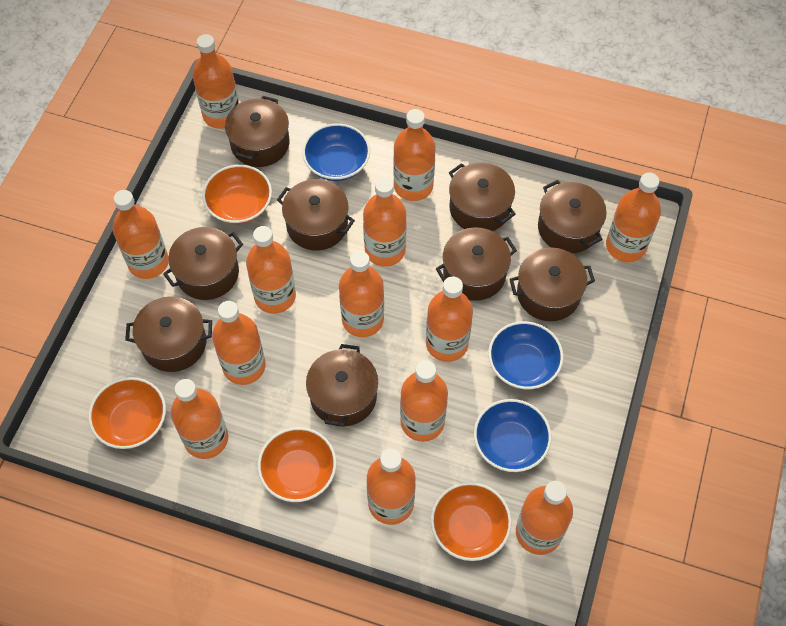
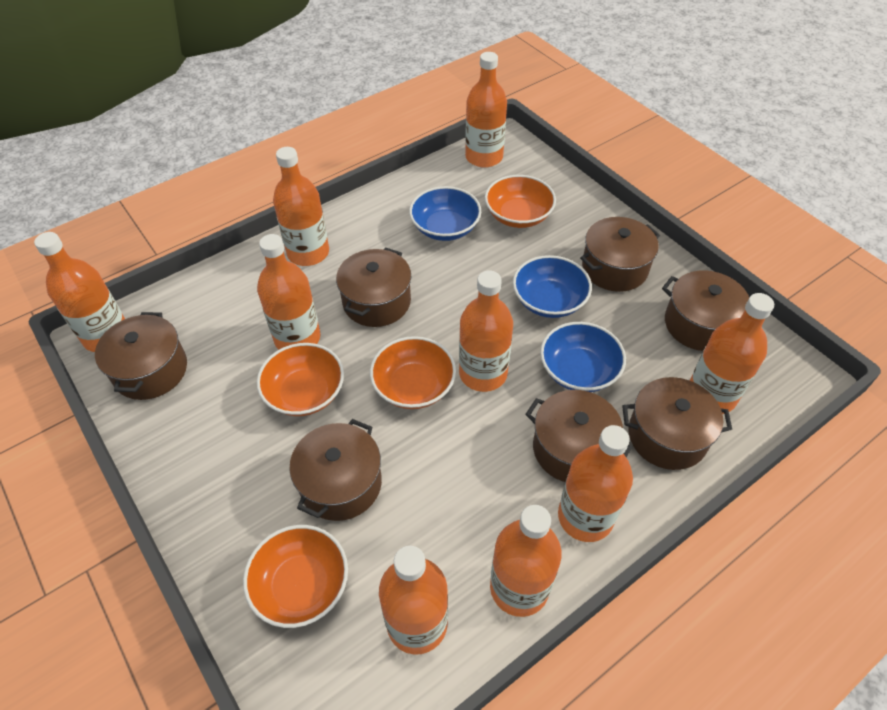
brown pot: [125,296,212,372] [163,227,243,300] [225,96,290,167] [277,179,355,251] [306,344,378,427] [436,227,517,301] [449,163,516,231] [509,247,595,321] [538,180,607,253] = 9 -> [95,312,187,400] [289,419,382,521] [336,247,411,327] [525,390,632,482] [580,217,660,292] [622,377,732,470] [662,270,749,351] = 7
orange bottle: [112,190,169,279] [171,379,228,459] [192,34,239,129] [212,301,266,385] [246,226,296,314] [339,251,384,337] [363,177,407,267] [367,449,415,525] [393,109,436,201] [400,361,448,442] [426,276,473,362] [516,481,573,555] [606,172,661,262] = 13 -> [34,232,125,352] [257,234,320,350] [273,147,329,266] [379,546,448,654] [459,271,513,392] [465,52,507,168] [490,505,562,617] [558,425,633,542] [690,293,774,414] = 9

